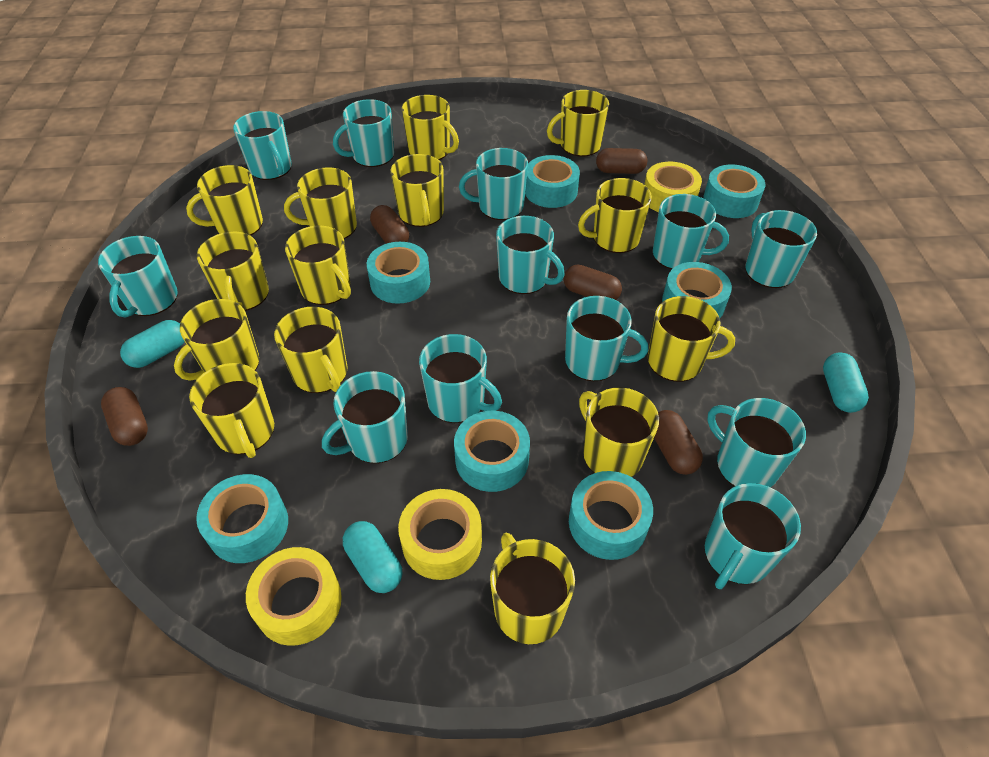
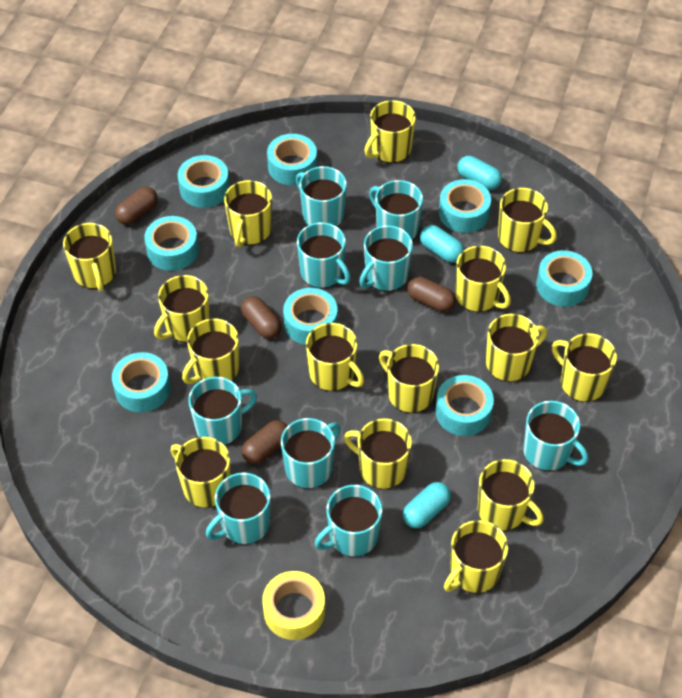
brown capsule: [101,387,148,446] [370,205,409,244] [564,265,622,300] [596,148,647,174] [654,410,703,475] = 5 -> [115,187,158,225] [241,296,282,339] [241,420,288,464] [407,277,456,312] = 4
turquoise mug: [98,236,178,318] [233,111,292,180] [322,371,408,463] [333,99,394,167] [419,334,502,423] [459,148,528,220] [496,216,565,294] [565,296,648,381] [653,194,729,269] [705,483,801,589] [707,398,806,488] [745,210,817,288] = 12 -> [188,377,257,445] [206,472,271,544] [281,418,340,489] [296,166,347,227] [297,222,351,288] [315,485,382,557] [359,225,413,292] [369,180,423,240] [523,401,588,471] = 9
turquoise tape: [196,474,288,563] [367,242,430,304] [454,411,530,492] [525,155,580,208] [569,471,653,560] [662,262,732,318] [703,165,765,218] = 7 -> [112,352,170,413] [144,216,199,271] [178,155,230,208] [267,134,317,185] [283,288,338,345] [435,375,494,436] [439,179,491,233] [536,250,592,307] = 8
yellow mug: [174,299,259,381] [186,165,263,236] [189,363,274,458] [197,232,269,311] [274,307,348,393] [284,167,357,239] [285,226,351,305] [391,154,444,227] [402,95,459,160] [490,533,575,644] [547,90,609,157] [578,178,652,253] [579,388,659,477] [648,296,735,382] = 14 -> [63,223,116,291] [154,275,210,342] [171,437,230,508] [182,318,239,384] [224,180,272,247] [306,323,364,391] [344,418,412,489] [364,100,416,163] [379,344,439,413] [444,520,508,593] [456,246,511,312] [477,459,543,531] [486,314,547,382] [498,188,557,253] [552,333,617,402] = 15
yellow tape: [246,547,342,646] [398,489,482,580] [644,162,702,212] = 3 -> [262,571,325,640] = 1

